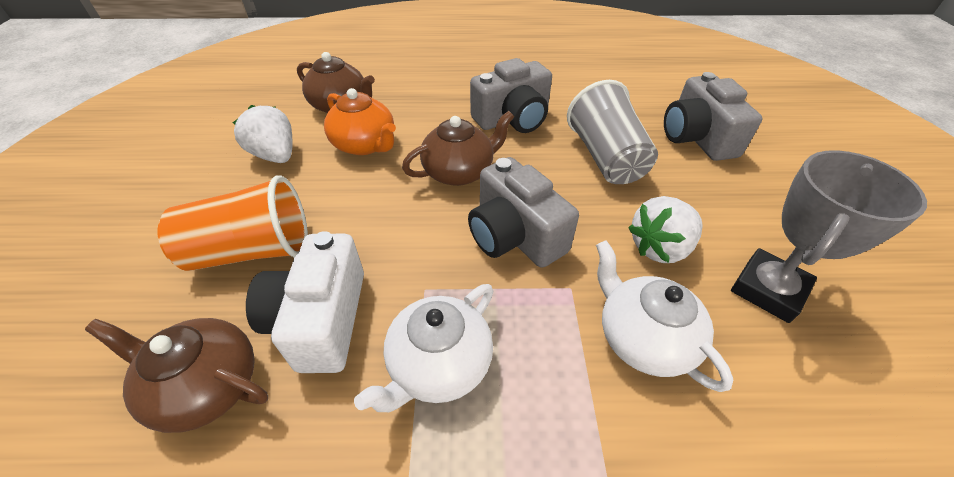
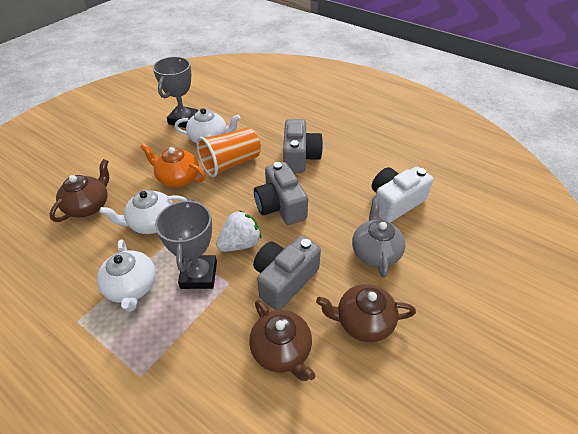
grey cup: [567,80,658,184] = 1 -> none = 0
grey teapot: none = 0 -> [352,197,405,278] = 1
grey trophy: [731,150,927,323] = 1 -> [153,57,198,128] [155,198,217,289] = 2
white strawberry: [233,105,293,163] [628,196,703,263] = 2 -> [216,210,261,252] = 1
white teapot: [354,284,494,412] [596,240,733,392] = 2 -> [97,239,156,312] [99,190,187,234] [175,108,241,144] = 3

